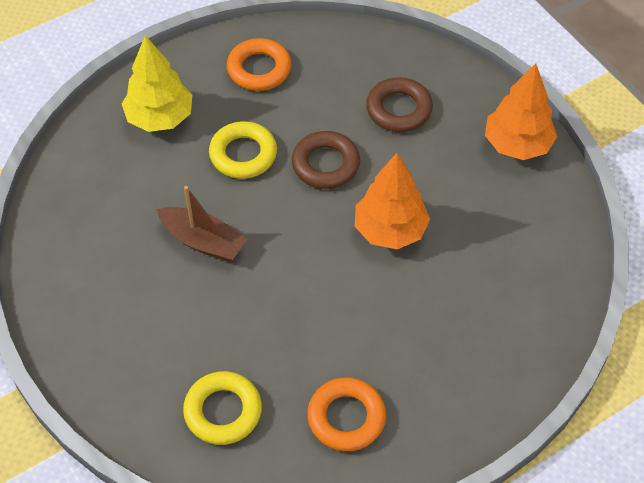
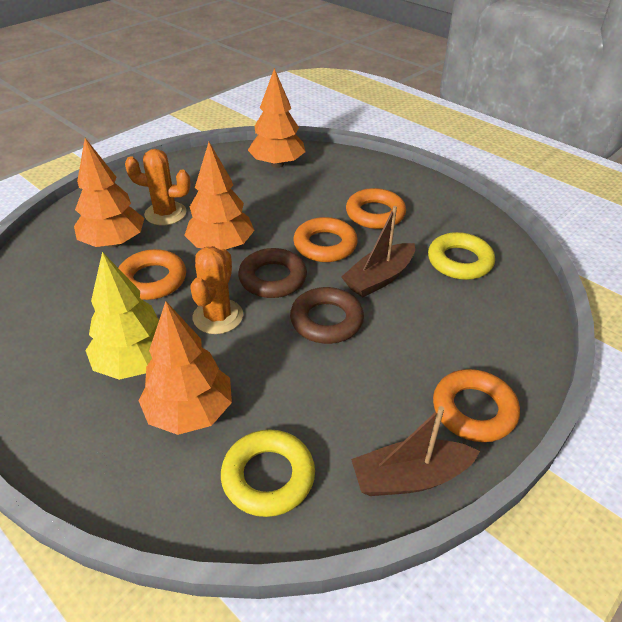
brown boat: [157,186,247,262] = 1 -> [342,206,415,298] [351,406,480,496] = 2
orange cactus: none = 0 -> [125,149,191,225] [190,246,243,334] = 2
orange ring: [227,38,291,91] [307,377,386,451] = 2 -> [118,249,186,300] [293,217,358,262] [346,188,406,229] [433,369,520,442] = 4
orange tree: [355,153,430,249] [485,63,558,160] = 2 -> [74,138,144,248] [138,301,232,435] [184,142,255,250] [248,68,306,168] = 4

